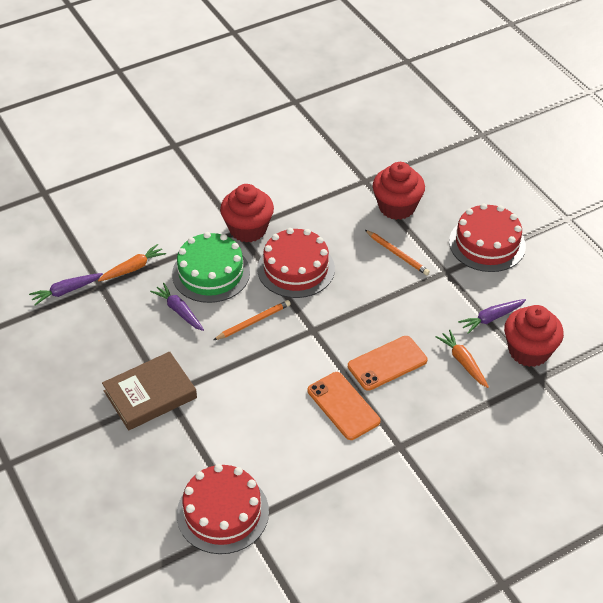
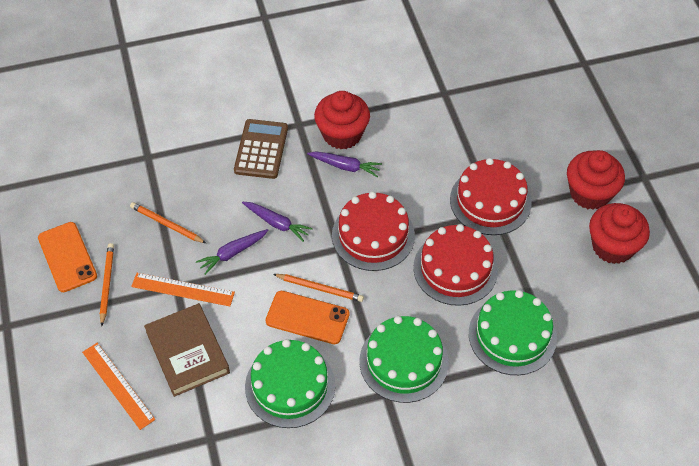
brown calculator: none = 0 -> [234,119,288,179] = 1
green cake: [172,232,250,303] = 1 -> [245,339,335,428] [360,316,449,403] [469,290,557,375] = 3
orange carrot: [98,244,166,281] [435,330,489,388] = 2 -> none = 0
orange pencil: [214,300,290,340] [365,230,430,275] = 2 -> [100,243,114,326] [130,202,206,243] [273,274,364,302] = 3
orange ruler: none = 0 -> [82,343,155,430] [131,273,235,306] = 2

